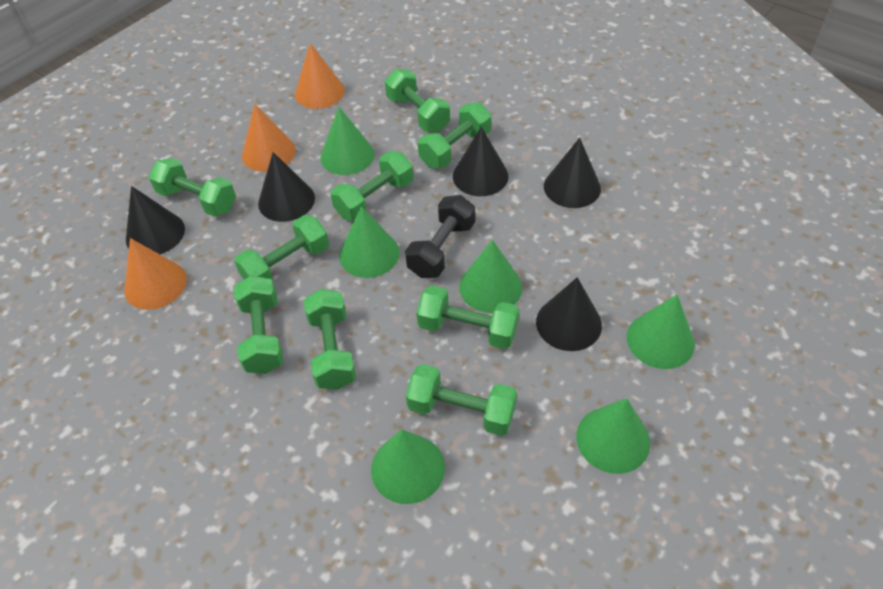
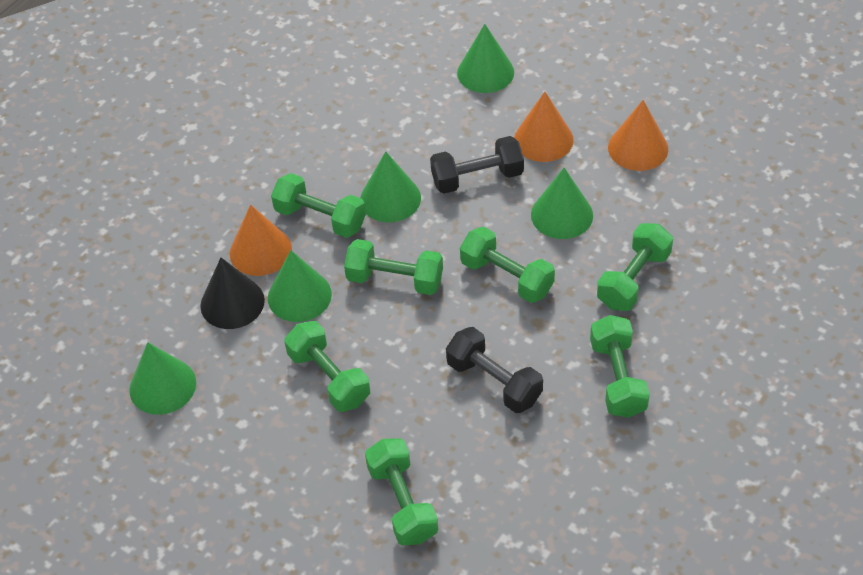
black cone: [126,186,185,254] [258,152,315,222] [453,127,509,196] [536,277,602,351] [544,138,601,208] = 5 -> [200,258,265,329] = 1
black dumbbell: [405,195,475,278] = 1 -> [430,136,524,194] [446,327,543,413] = 2
green cone: [320,107,374,175] [339,206,399,278] [371,429,445,504] [459,240,522,313] [576,398,650,474] [627,295,695,369] = 6 -> [129,342,196,415] [268,250,332,322] [360,151,421,222] [457,24,514,93] [531,168,593,239] = 5
green dumbbell: [149,158,236,217] [234,215,329,281] [234,276,284,374] [304,289,356,390] [331,151,413,221] [385,69,450,132] [406,364,517,436] [417,285,519,349] [418,103,491,168] = 9 -> [271,173,366,238] [284,321,370,412] [344,239,443,295] [365,438,438,545] [460,227,555,303] [590,315,650,418] [597,223,673,311] = 7

